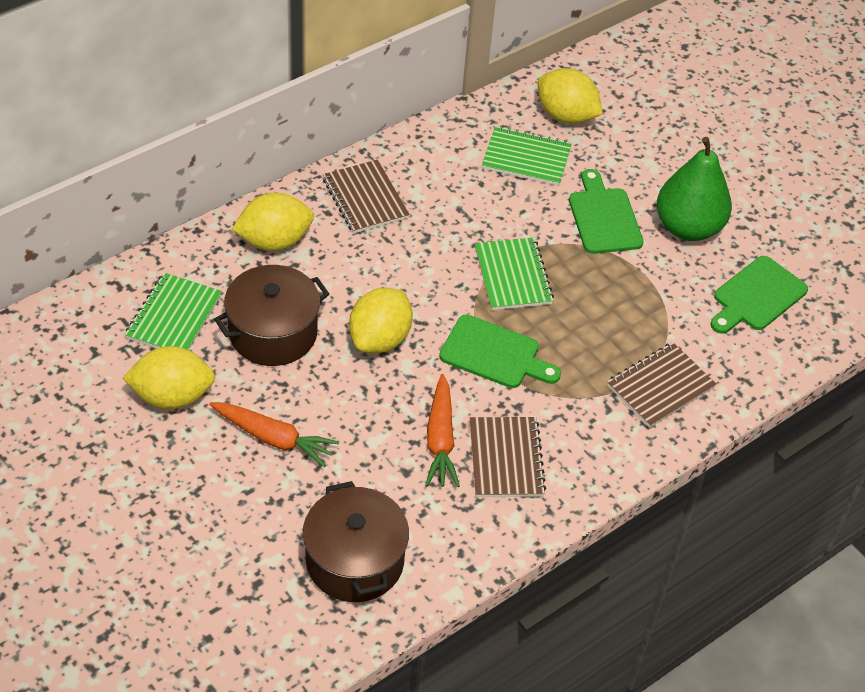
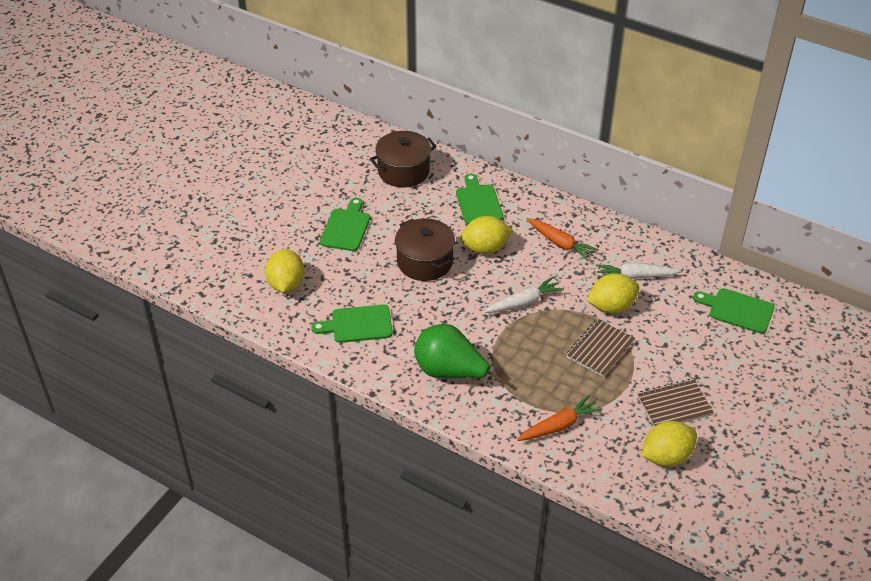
brown notebook: [323,159,410,233] [470,417,546,497] [607,342,717,428] = 3 -> [566,319,635,377] [637,379,714,427] = 2
green cutting board: [439,315,561,388] [569,169,643,254] [711,256,808,334] = 3 -> [311,305,393,343] [320,198,370,251] [456,174,503,225] [693,288,775,334] = 4
green notebook: [125,273,222,350] [475,238,554,310] [482,126,572,186] = 3 -> none = 0
white carrot: none = 0 -> [484,277,564,313] [596,263,681,280] = 2

